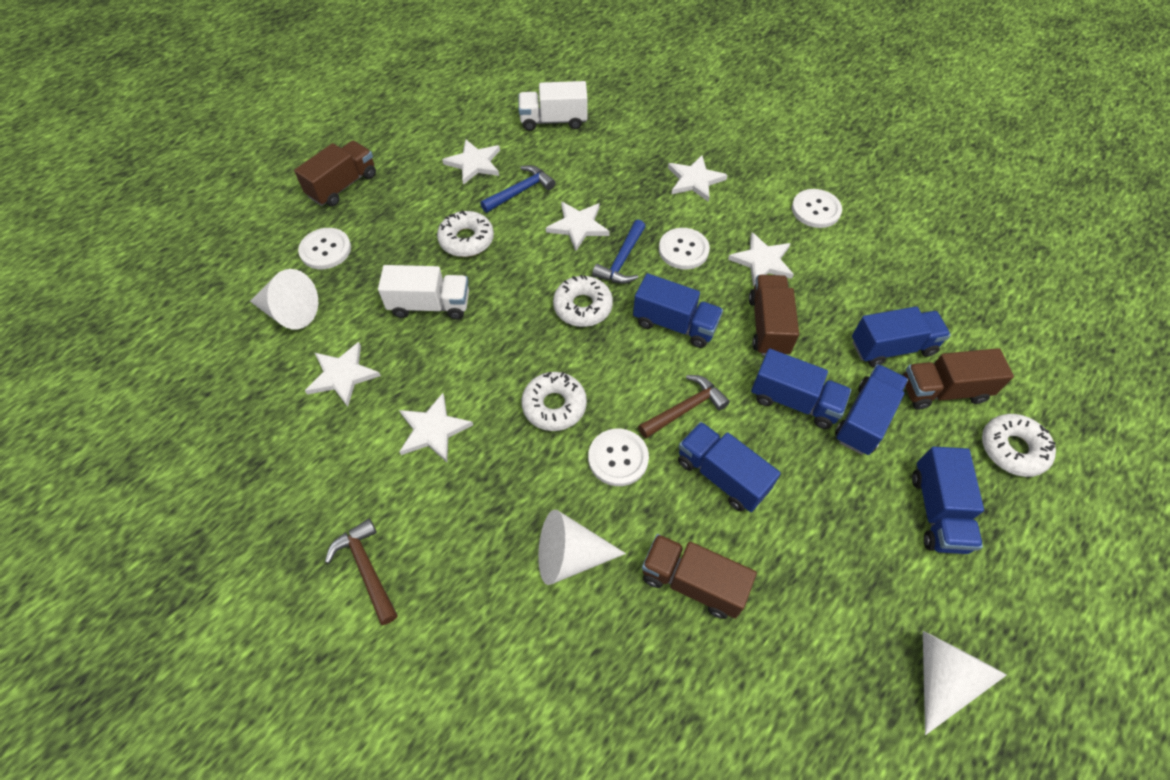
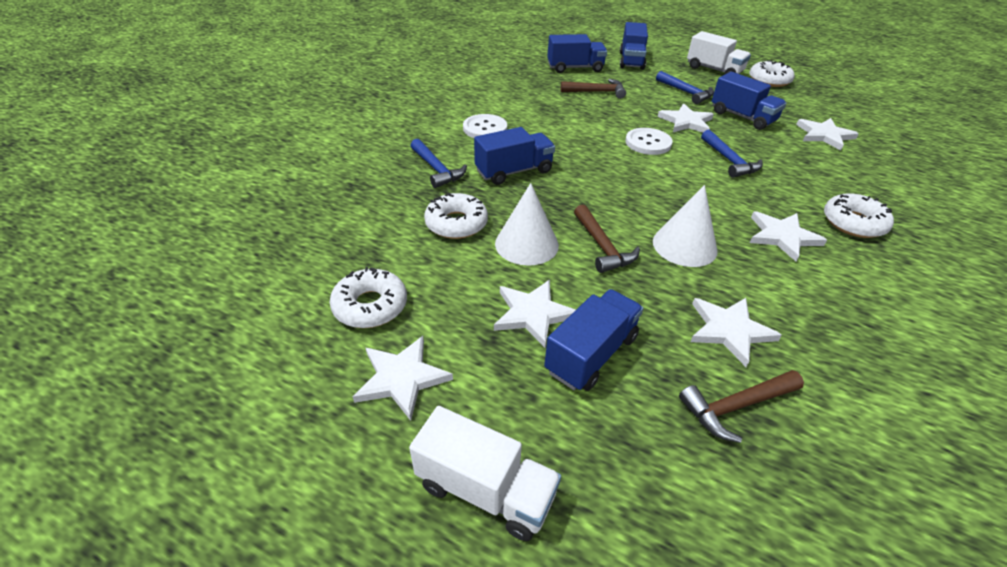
blue hammer: [480,165,556,213] [592,220,646,284] = 2 -> [411,139,467,188] [656,71,714,104] [701,130,763,178] = 3
blue truck: [633,273,723,348] [678,422,781,512] [751,349,851,429] [835,364,908,455] [852,306,951,367] [912,447,984,554] = 6 -> [474,127,555,185] [544,289,643,391] [547,34,607,73] [620,22,648,70] [712,72,786,130] = 5
brown hammer: [325,519,398,625] [638,375,730,438] = 2 -> [561,79,626,99] [574,204,640,273] [679,370,804,443] = 3
brown truck: [294,141,376,206] [642,534,757,619] [749,275,799,356] [902,348,1014,410] = 4 -> none = 0
white button: [298,228,351,269] [588,429,649,486] [659,228,710,270] [792,189,842,228] = 4 -> [463,114,507,138] [625,128,672,155] = 2
white cone: [250,269,318,329] [538,510,626,585] [923,631,1007,735] = 3 -> [495,183,559,266] [653,185,718,267] = 2

